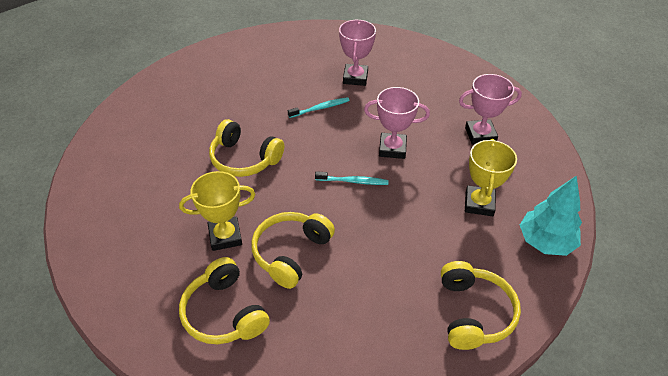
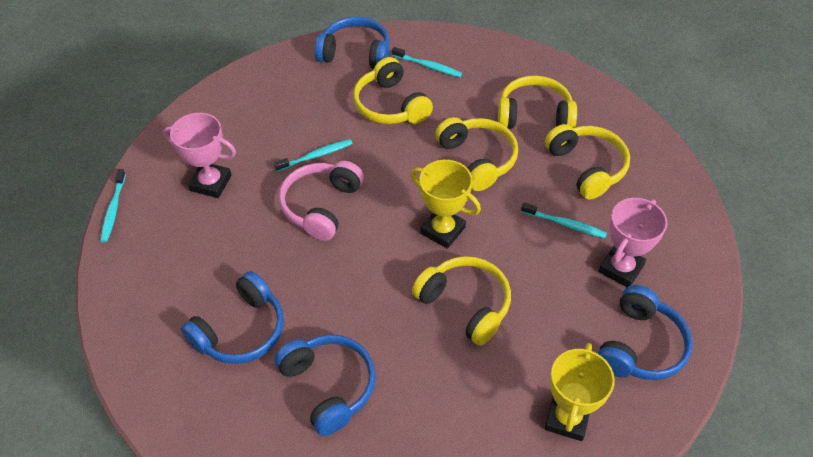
blue headphones: none = 0 -> [181,271,284,364] [274,335,376,436] [315,17,390,69] [597,285,693,380] = 4
pink headphones: none = 0 -> [279,161,364,241] = 1
pink trophy: [339,20,376,86] [364,87,430,159] [459,74,522,145] = 3 -> [163,113,236,198] [598,198,667,287] = 2
turquoise toothbrush: [288,97,350,118] [315,171,388,185] = 2 -> [100,169,126,242] [274,139,353,172] [392,47,462,77] [521,203,607,238] = 4
turquoise tree: [520,176,582,256] = 1 -> none = 0
yellow headphones: [179,257,270,344] [209,119,284,177] [251,212,335,289] [441,261,521,350] = 4 -> [353,57,433,124] [412,256,511,346] [435,117,518,191] [498,76,577,129] [545,124,630,199] = 5

